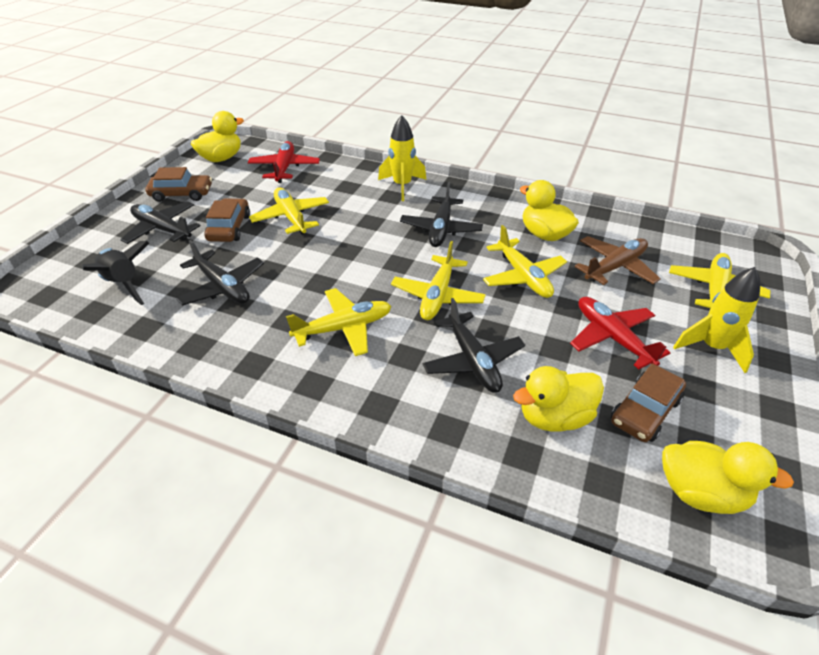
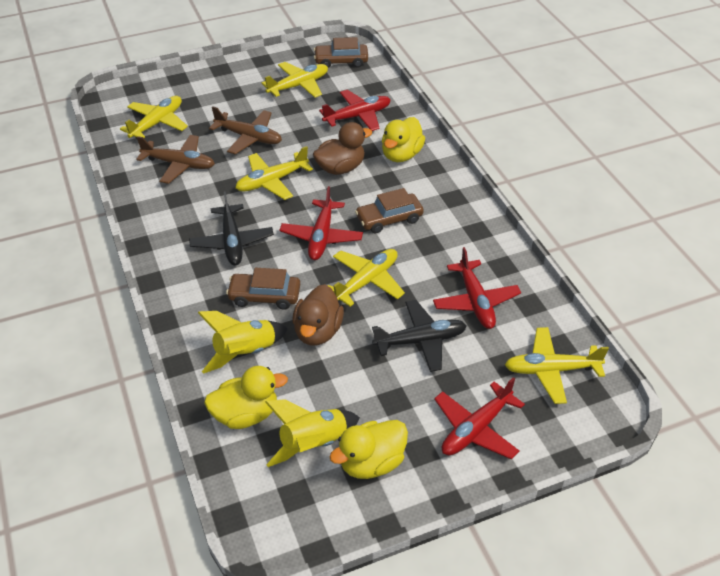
black plane: [120,201,201,244] [176,240,264,306] [400,182,483,247] [423,298,525,393] = 4 -> [189,191,274,265] [372,300,467,372] = 2
black rocket: [82,241,149,305] = 1 -> none = 0
brown duck: none = 0 -> [293,284,344,345] [313,122,372,175] = 2
brown plane: [575,236,661,285] = 1 -> [136,135,215,184] [209,106,282,154] = 2
red plane: [248,141,320,183] [570,297,670,369] = 2 -> [280,186,363,260] [319,90,391,131] [433,247,521,329] [434,377,525,459] = 4
yellow duck: [191,111,244,162] [513,366,604,432] [520,180,579,241] [662,441,794,514] = 4 -> [204,366,288,429] [329,420,408,479] [382,117,425,162] = 3

